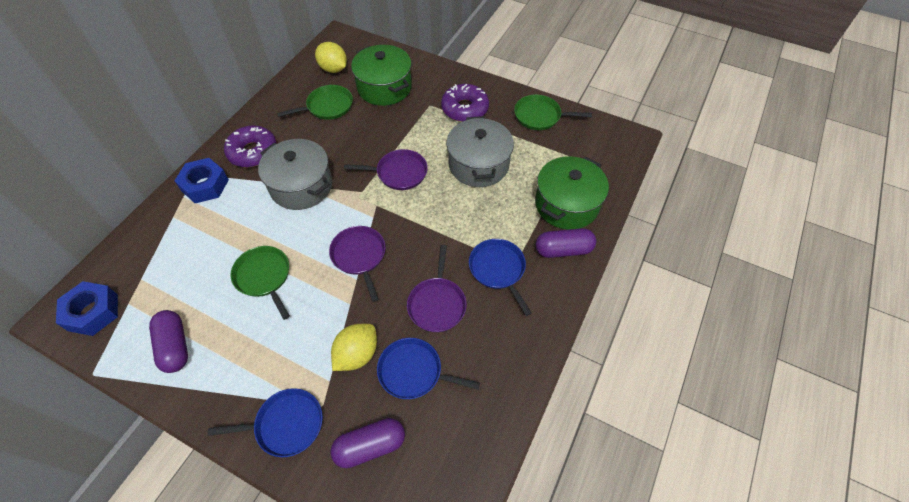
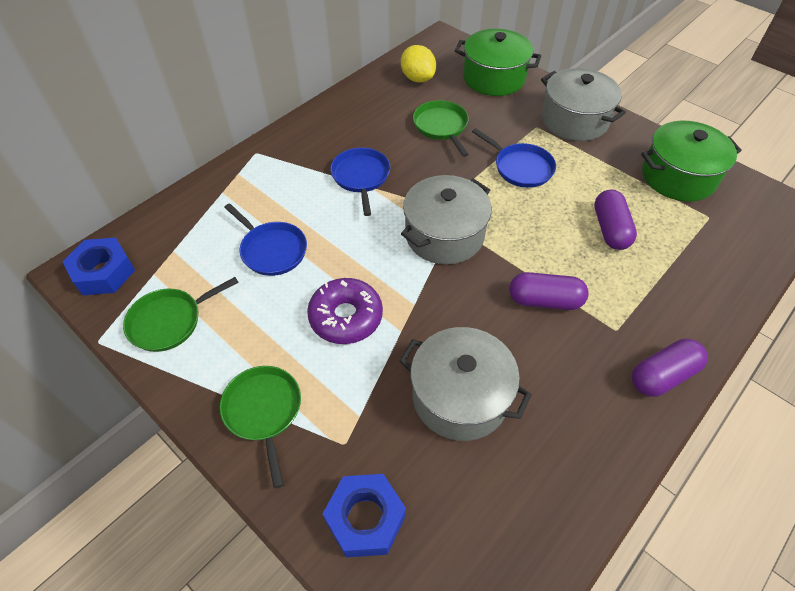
grey pot: [258,139,332,210] [447,116,514,187] = 2 -> [399,327,532,441] [401,175,492,265] [541,68,626,141] = 3
purple donut: [224,126,277,167] [441,84,489,122] = 2 -> [307,278,383,344] = 1
purple pan: [329,226,386,302] [344,149,428,190] [407,245,467,332] = 3 -> none = 0
yellow lemon: [315,42,347,73] [331,324,377,371] = 2 -> [401,45,436,83] = 1

